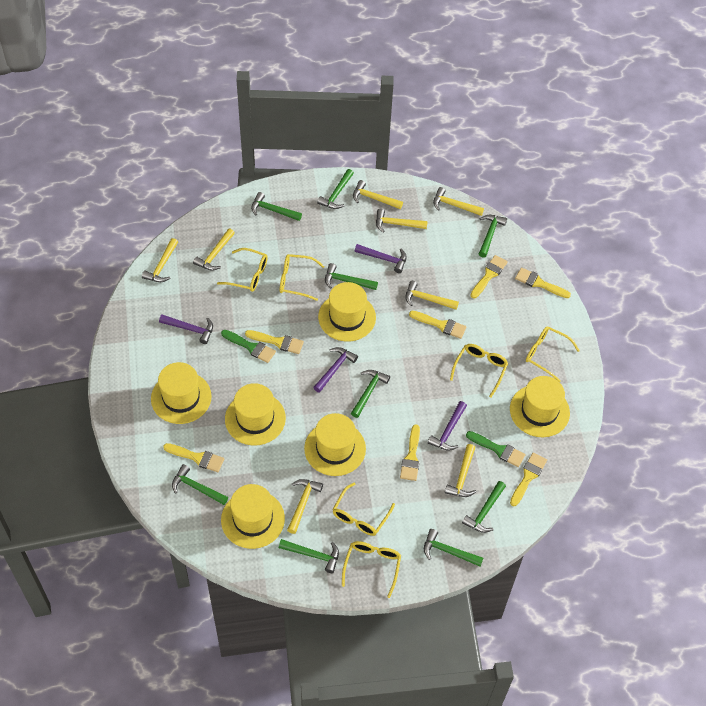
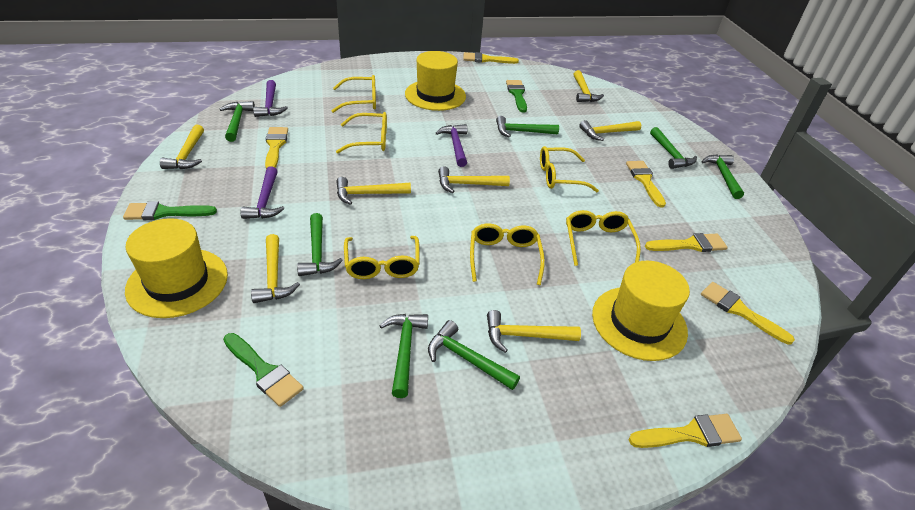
green brush: [221,330,276,363] [466,431,525,467] = 2 -> [123,201,217,220] [223,333,304,407] [506,80,527,113] = 3
green hammer: [172,464,228,505] [251,192,302,221] [279,539,339,573] [317,169,354,209] [325,263,378,290] [351,370,390,418] [424,529,483,566] [462,481,506,533] [479,215,507,258] = 9 -> [220,101,255,142] [297,213,343,276] [379,314,428,398] [428,320,520,390] [496,116,559,138] [650,127,697,169] [702,155,744,199] = 7
purple hammer: [159,315,213,344] [313,347,358,393] [355,244,407,273] [428,401,467,451] = 4 -> [240,166,285,219] [253,80,288,117] [436,124,467,167] = 3
yellow brush: [163,443,224,472] [245,330,304,354] [400,424,420,481] [409,311,467,339] [470,255,508,298] [510,452,547,506] [515,268,571,298] = 7 -> [265,127,288,169] [463,52,519,64] [626,161,666,207] [629,414,742,448] [645,233,728,252] [701,282,795,345] = 6
yellow hammer: [142,238,178,282] [193,229,235,271] [287,479,323,534] [353,180,403,209] [376,209,428,233] [405,281,459,310] [433,187,484,216] [445,444,476,497] = 8 -> [160,125,204,169] [251,234,300,303] [336,177,411,205] [438,167,510,193] [487,310,581,353] [574,70,604,102] [580,120,641,141] = 7
yellow hat: [151,362,212,424] [221,484,285,549] [225,383,286,446] [304,413,366,476] [318,282,376,341] [510,376,570,437] = 6 -> [125,218,228,318] [405,51,466,111] [592,261,690,361] = 3

